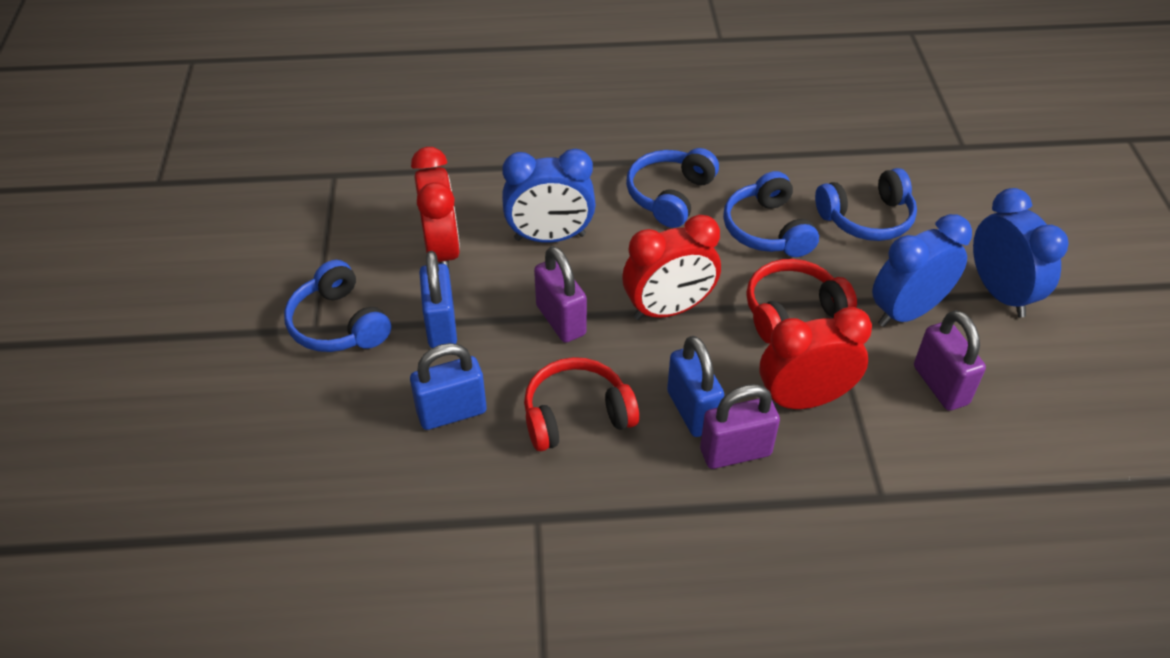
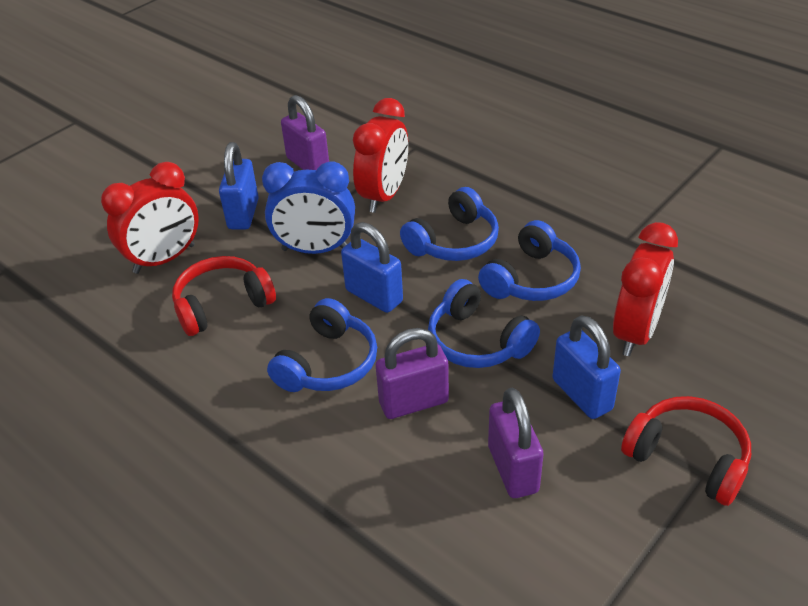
blue clock: [502,149,596,243] [872,214,972,327] [973,188,1069,317] = 3 -> [262,161,355,254] = 1

